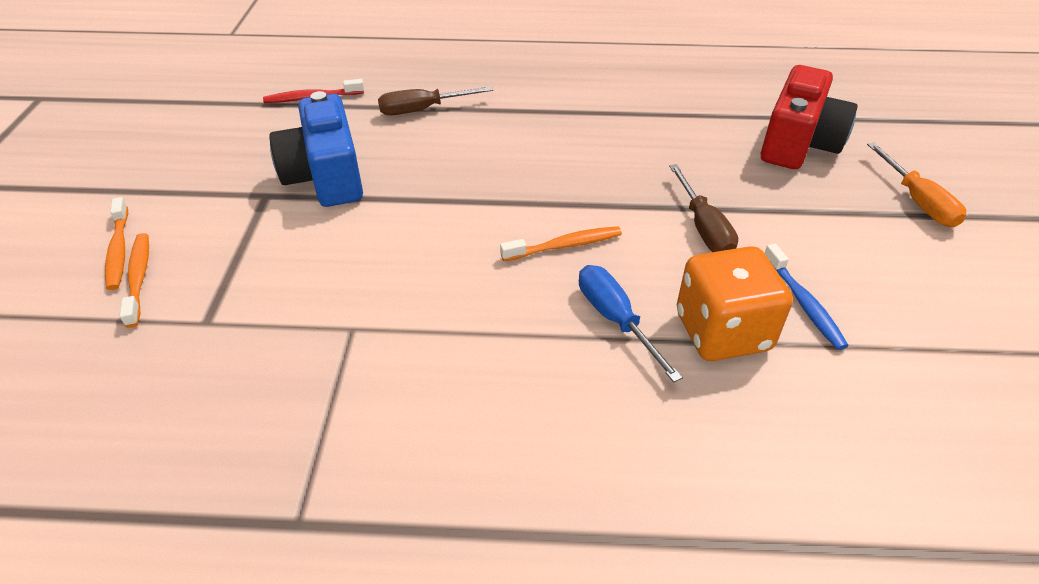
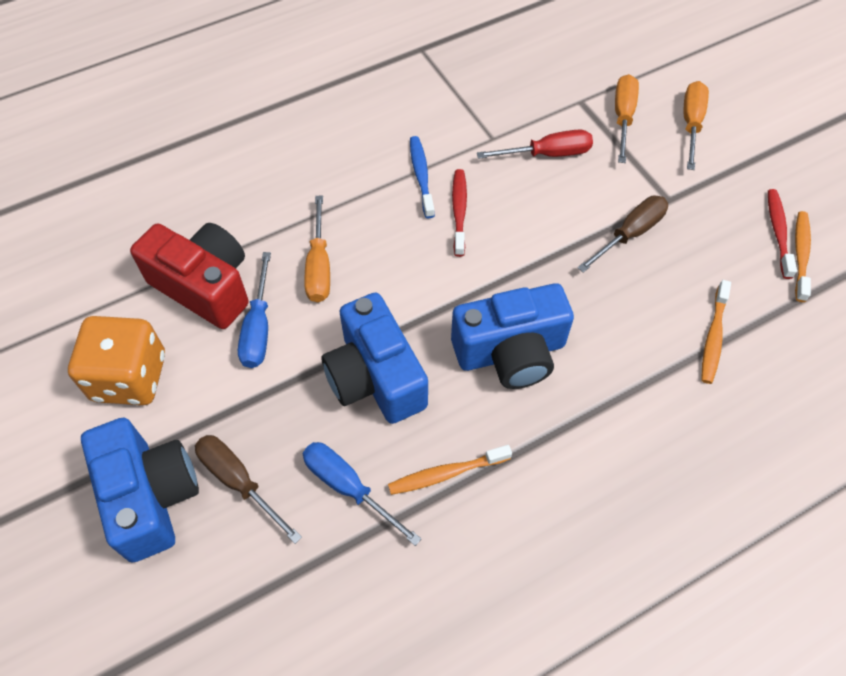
blue camera: [269,91,363,207] = 1 -> [81,418,199,562] [321,293,428,424] [451,283,574,389] = 3
blue screwdriver: [579,265,683,382] = 1 -> [238,252,271,368] [303,442,421,546] = 2
orange screwdriver: [867,143,966,227] = 1 -> [304,195,330,302] [615,74,639,163] [684,81,709,170] = 3
red screwdriver: none = 0 -> [477,129,593,159] = 1
red toothbrush: [263,79,364,103] = 1 -> [452,169,467,257] [768,189,797,279] = 2

